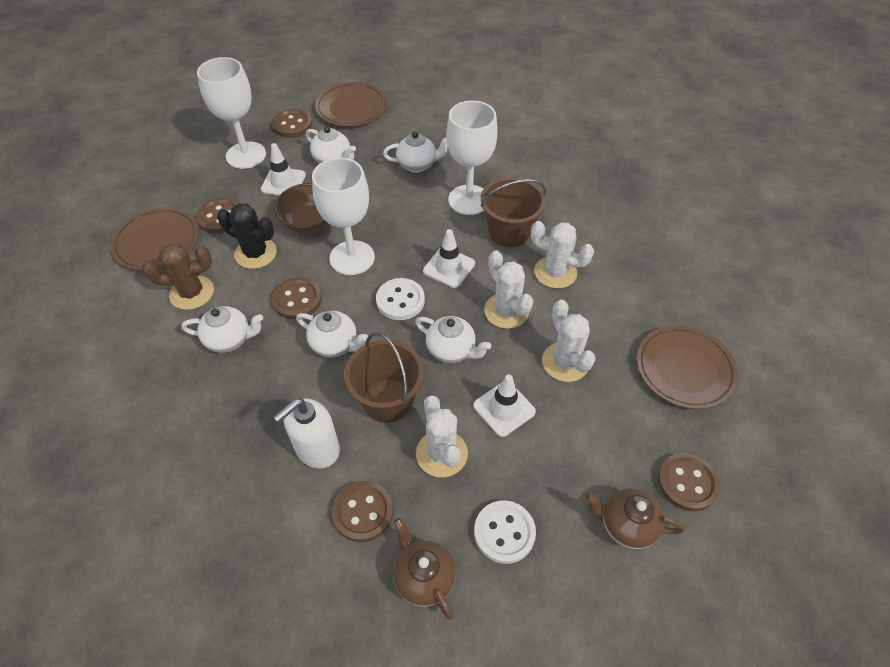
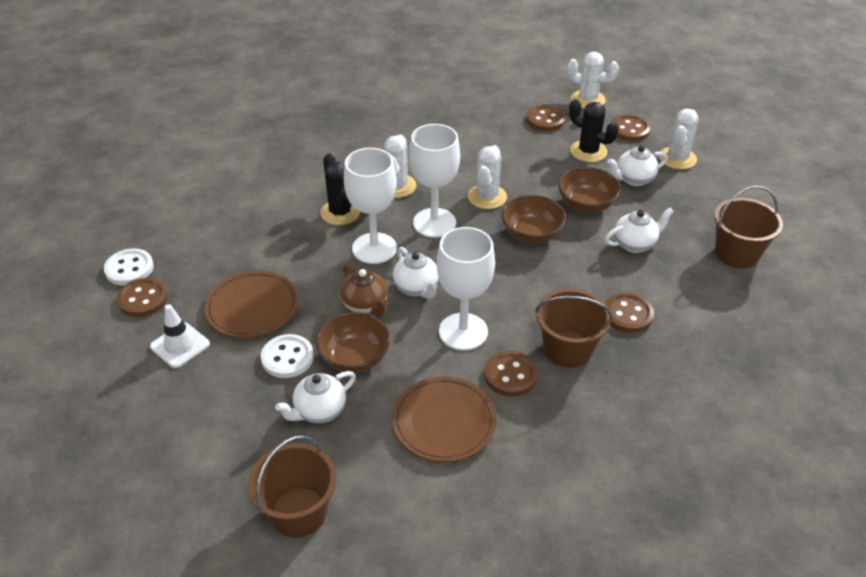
black cactus: [217,203,277,269] = 1 -> [320,153,360,225] [569,99,619,162] = 2
brown bowl: [274,183,329,234] = 1 -> [316,312,390,373] [501,195,566,244] [558,167,621,213] = 3
brown bucket: [344,332,424,423] [480,177,546,247] = 2 -> [248,435,336,538] [535,288,612,368] [714,185,783,268] = 3
brown cactus: [142,243,214,310] = 1 -> none = 0
brown plate: [111,207,199,271] [315,82,387,127] [637,325,738,409] = 3 -> [204,271,298,338] [392,376,497,462] = 2
brown teapot: [393,518,456,620] [584,488,684,549] = 2 -> [340,264,388,316] = 1
white soap dispenser: [273,398,340,469] = 1 -> none = 0
white teapot: [182,306,263,353] [296,311,368,358] [306,126,356,164] [383,132,448,173] [415,316,491,363] = 5 -> [275,371,356,423] [393,247,439,299] [605,208,674,253] [607,145,668,186] = 4
white traffic cone: [261,143,306,195] [423,229,475,288] [473,375,536,437] = 3 -> [150,304,210,368] = 1

